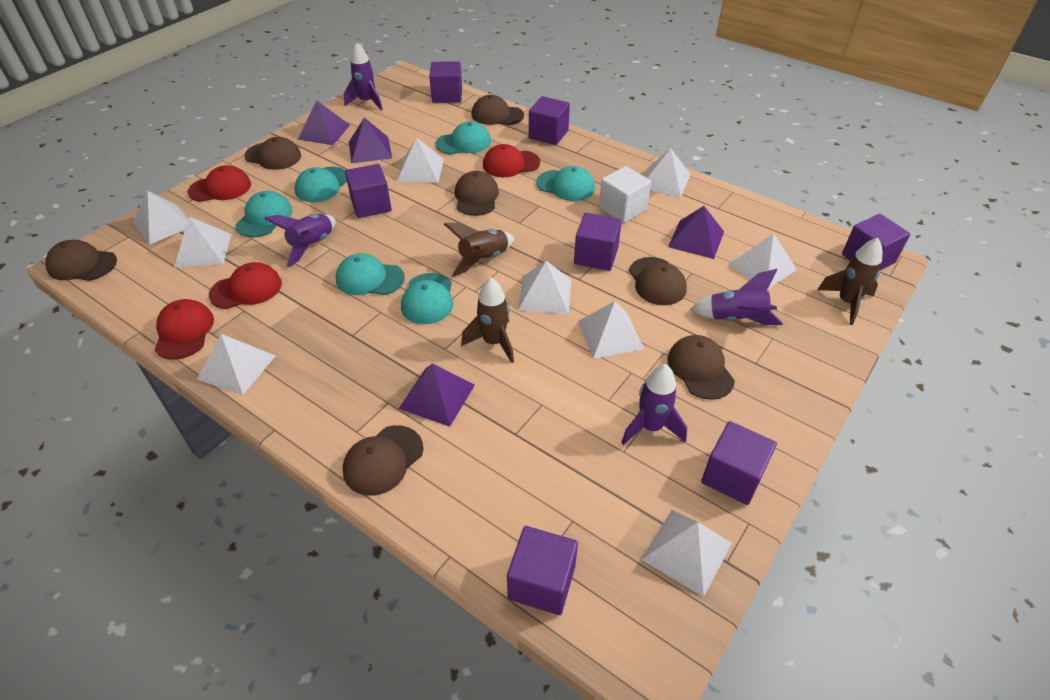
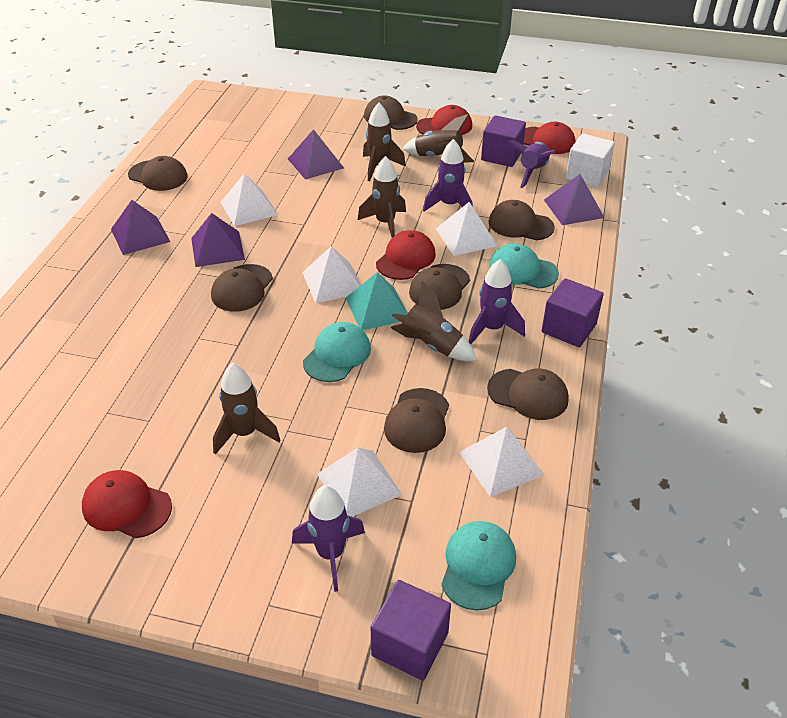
brown rocket: [444,223,514,277] [461,278,514,363] [817,238,882,325] = 3 -> [213,363,281,455] [358,156,406,238] [363,103,406,181] [391,281,477,361] [403,114,474,162] = 5
purple cube: [345,164,392,218] [429,61,462,103] [507,526,578,615] [529,96,570,145] [574,213,622,271] [701,421,777,505] [842,214,910,271] = 7 -> [371,580,451,681] [481,115,526,167] [542,278,604,347] = 3
turquoise cap: [236,191,292,237] [295,167,347,202] [336,253,405,295] [401,273,453,324] [436,121,491,155] [536,166,595,201] = 6 -> [303,322,371,382] [441,521,516,611] [489,244,559,289] = 3
turquoise pyramid: none = 0 -> [346,272,408,330] = 1
white pyramid: [133,191,188,245] [174,217,231,267] [197,334,276,395] [397,137,444,183] [518,261,571,314] [578,301,644,359] [641,510,732,597] [645,148,690,197] [728,233,797,288] = 9 -> [221,173,278,226] [302,246,361,303] [317,448,402,517] [436,202,498,256] [459,427,544,497] = 5

